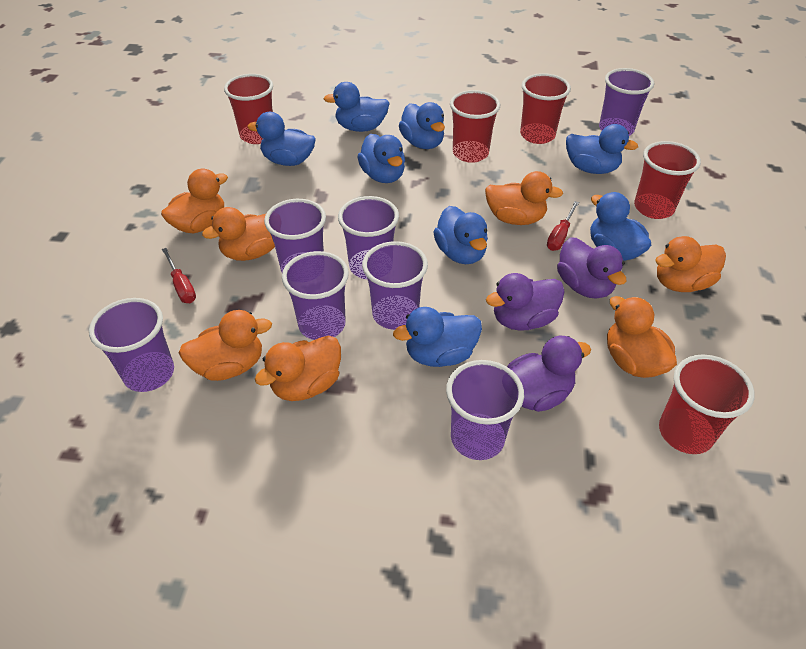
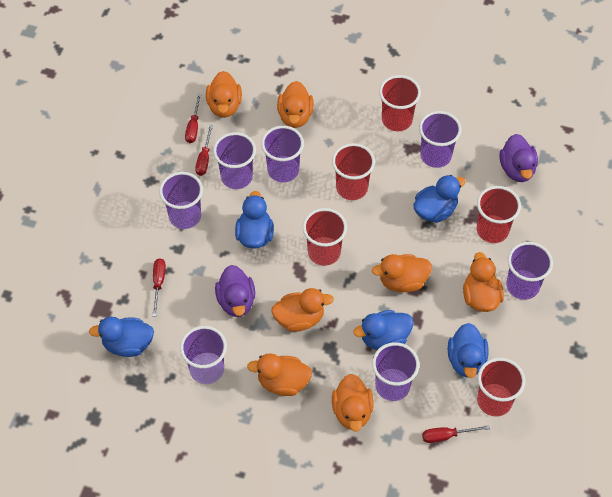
blue duck: [247,112,316,166] [324,82,390,132] [358,134,405,183] [393,307,482,367] [399,102,445,149] [434,206,488,264] [566,124,638,174] [590,192,651,261] = 8 -> [89,317,154,357] [235,191,274,249] [353,310,414,350] [413,175,466,223] [448,323,489,378] = 5
purple duck: [486,273,565,331] [507,336,591,412] [557,237,626,299] = 3 -> [215,265,255,317] [499,134,538,182] = 2
red screwdriver: [162,248,196,303] [547,201,579,251] = 2 -> [152,258,166,317] [185,94,201,143] [195,125,213,176] [422,425,490,443] = 4

